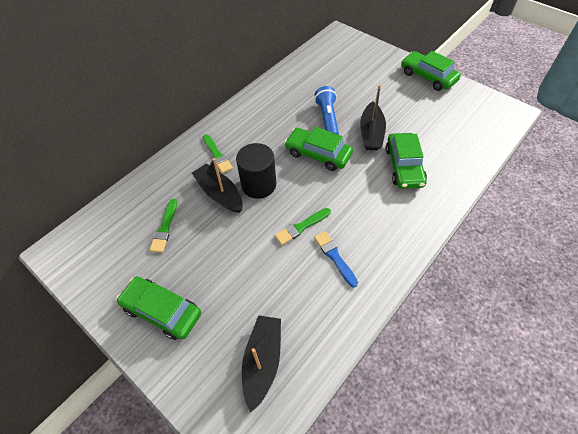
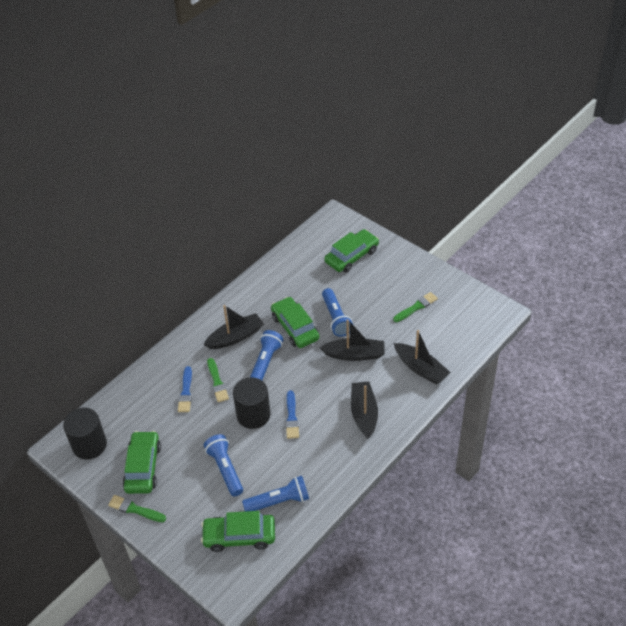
black boat: [192,158,243,213] [242,315,281,412] [360,85,386,151] = 3 -> [204,305,264,349] [320,319,385,361] [351,382,378,439] [394,330,451,384] = 4
black cylinder: [236,143,276,199] = 1 -> [63,408,107,460] [233,377,270,429] = 2
blue brush: [314,231,358,288] = 1 -> [178,366,192,412] [286,390,299,439] = 2
blue flashlight: [314,86,339,135] = 1 -> [204,434,243,497] [242,476,309,511] [250,330,283,380] [322,288,353,337] = 4

